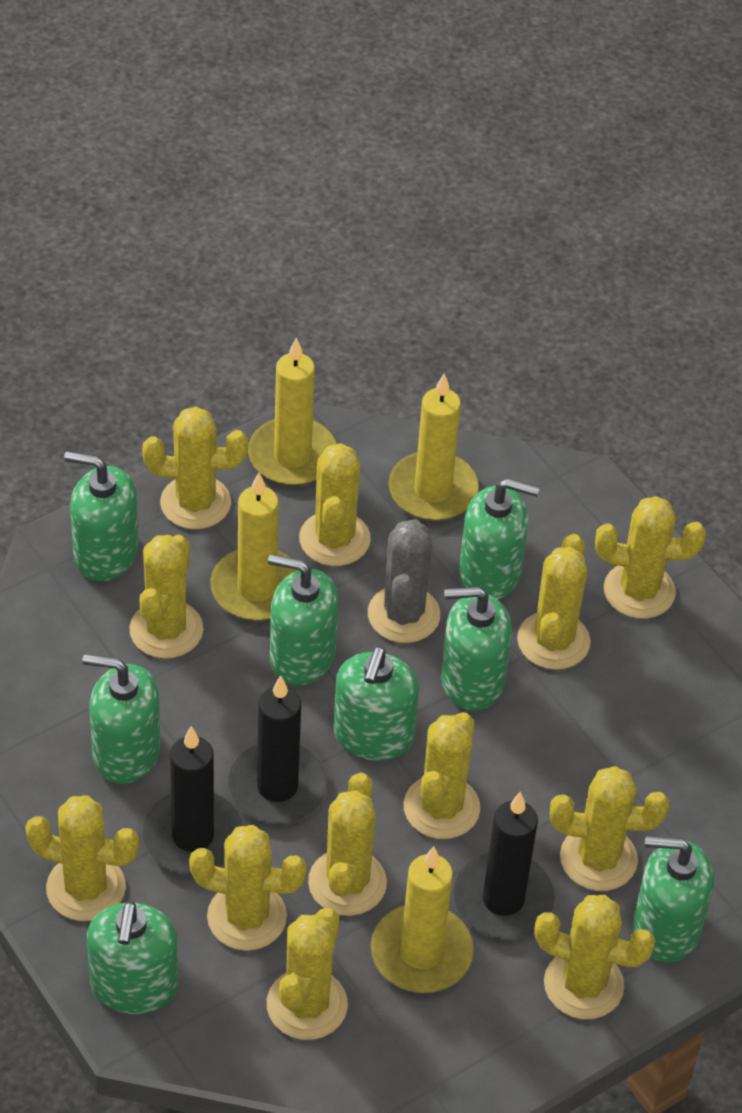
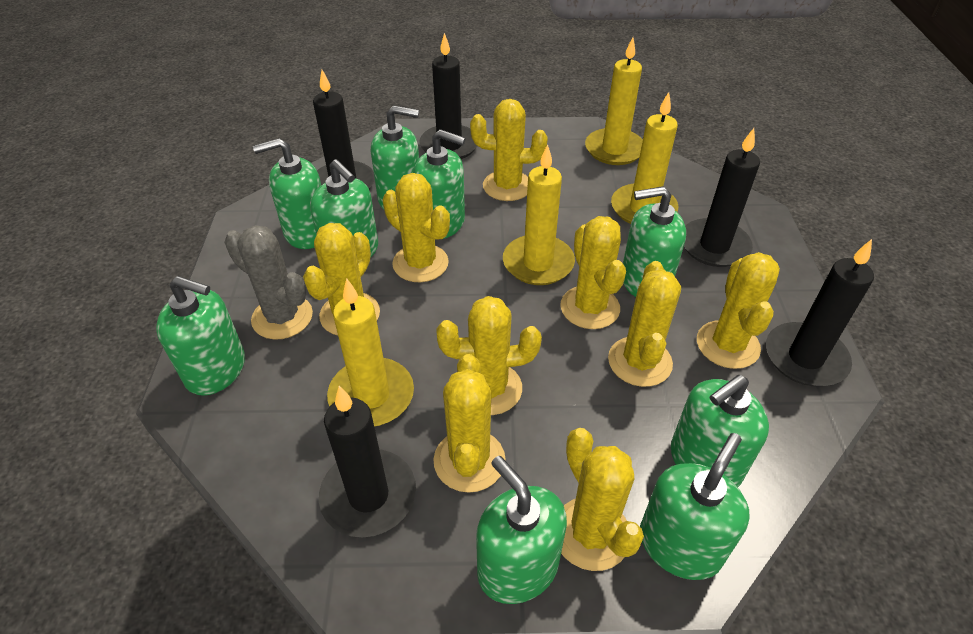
black candle: [143,726,242,874] [228,675,327,823] [454,792,555,938] = 3 -> [313,70,375,189] [319,386,416,537] [419,33,477,159] [684,128,760,267] [766,239,874,386] = 5
green soap dispenser: [64,451,139,581] [83,654,161,784] [87,901,178,1014] [268,554,339,685] [333,647,419,761] [441,586,512,711] [459,478,540,600] [633,836,714,962] = 8 -> [156,276,245,396] [253,138,321,249] [310,159,378,258] [371,105,419,209] [413,129,465,239] [476,456,567,604] [623,186,686,297] [640,433,750,580] [671,375,769,487] = 9
yellow cactus: [25,795,139,921] [129,535,203,659] [142,407,248,529] [189,825,307,951] [267,908,348,1040] [299,443,371,566] [308,772,387,916] [404,712,480,839] [517,534,591,670] [534,895,655,1019] [550,766,669,891] [595,496,706,619] = 12 -> [303,223,380,335] [383,173,450,282] [433,354,506,493] [436,296,542,415] [470,99,548,201] [560,216,626,329] [561,428,644,571] [608,261,681,387] [697,252,780,369] = 9

